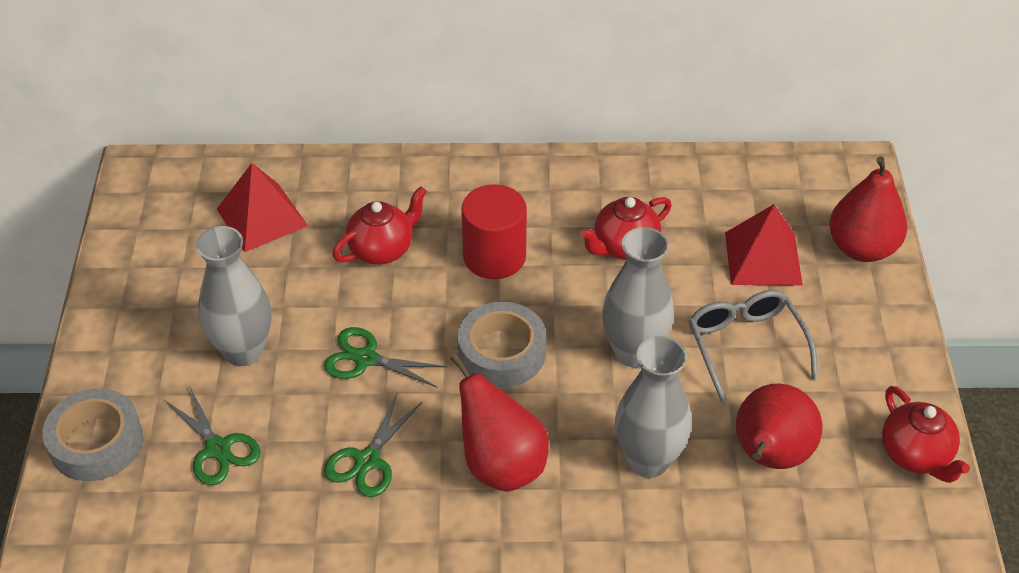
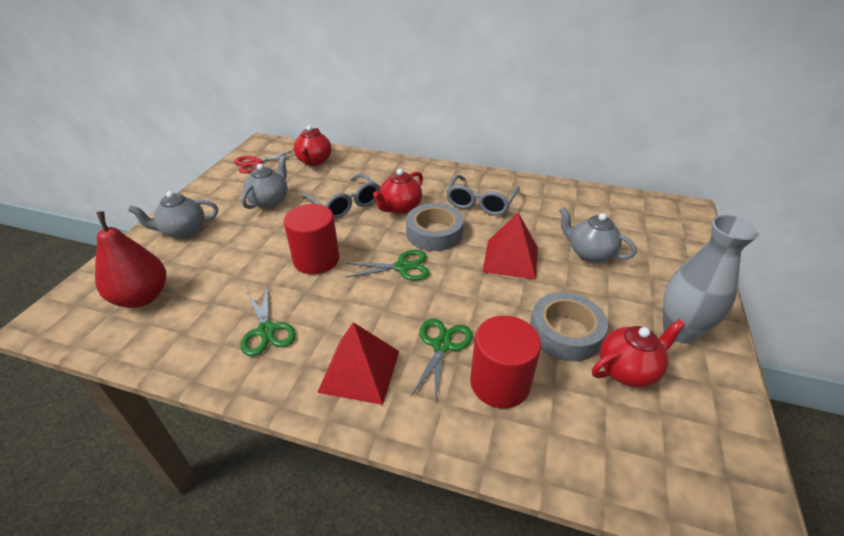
grey glasses: [688,290,818,402] = 1 -> [302,173,380,219] [446,175,519,216] = 2
grey teapot: none = 0 -> [128,191,218,239] [241,156,288,209] [559,207,637,263] = 3
grey vase: [196,226,271,366] [602,227,674,367] [615,336,691,478] = 3 -> [663,215,760,344] = 1
red cylinder: [461,184,527,279] = 1 -> [284,204,339,274] [470,316,541,408] = 2
red pear: [450,354,549,492] [736,384,822,469] [829,156,907,262] = 3 -> [95,211,166,308] = 1
red scissors: none = 0 -> [234,150,296,173] = 1

